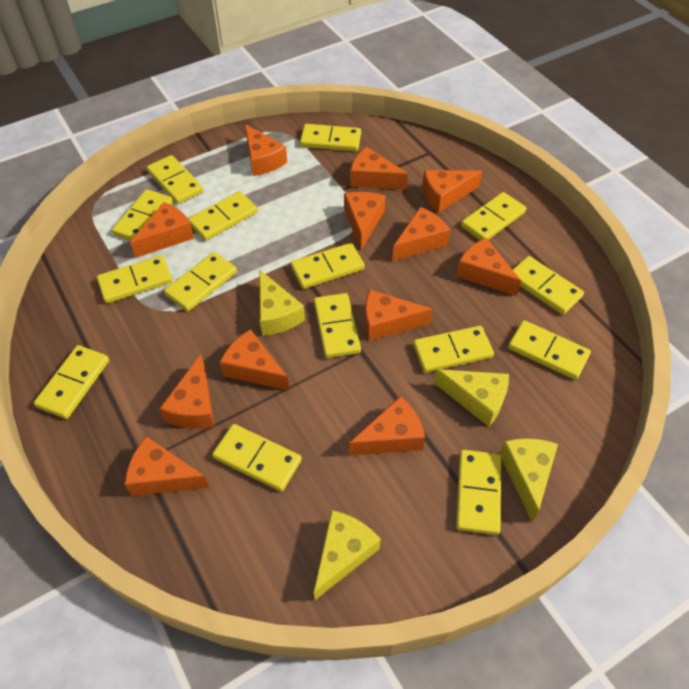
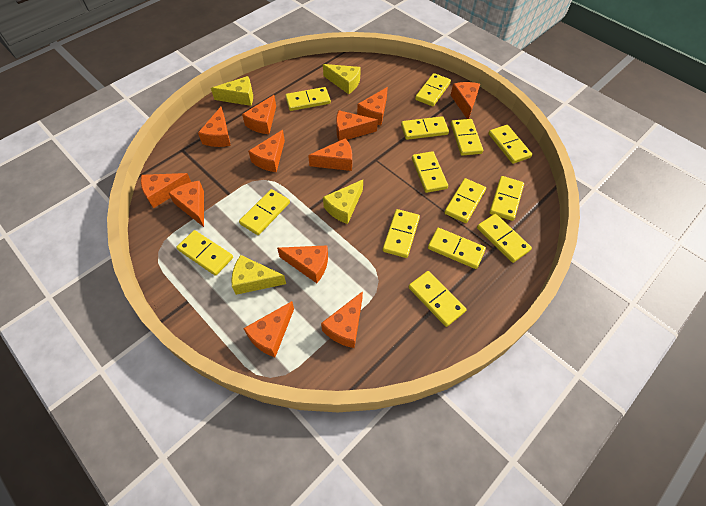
yellow domino: [34,345,109,419] [97,255,173,303] [112,189,173,241] [147,155,203,204] [164,252,237,312] [188,191,258,241] [212,424,302,492] [291,243,365,289] [300,124,361,151] [314,293,361,358] [413,326,494,373] [456,450,501,535] [461,192,526,240] [508,320,591,380] [513,256,584,315] = 15 -> [176,230,233,276] [239,189,290,235] [285,87,331,111] [383,209,420,258] [401,116,449,140] [409,271,467,327] [412,151,448,193] [415,73,451,106] [428,228,486,269] [444,178,486,223] [451,119,483,156] [477,214,532,263] [488,125,532,164] [489,176,524,221] = 14

